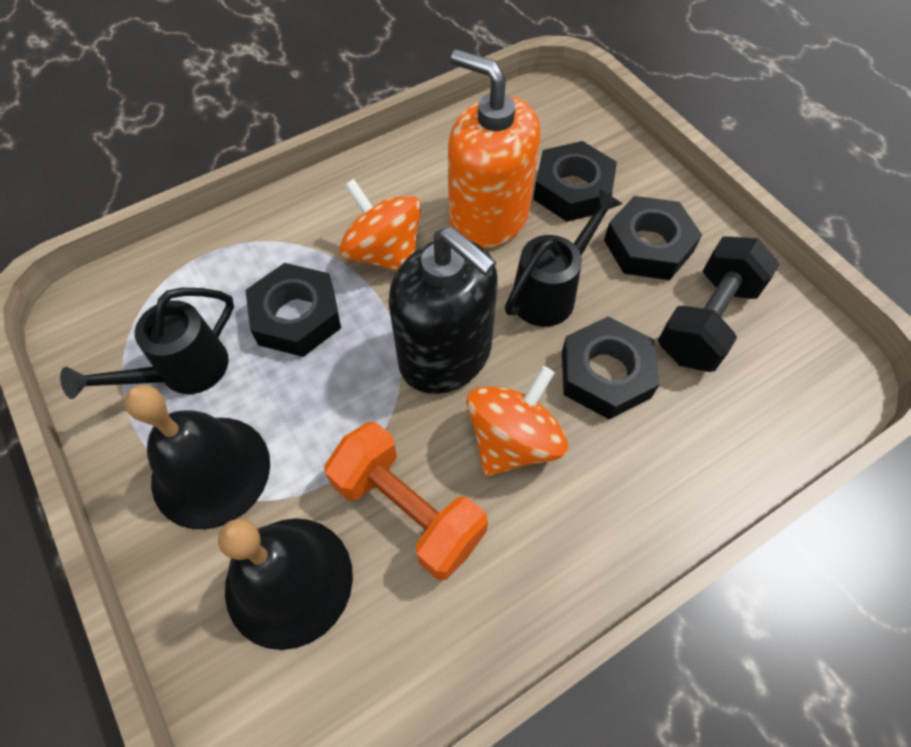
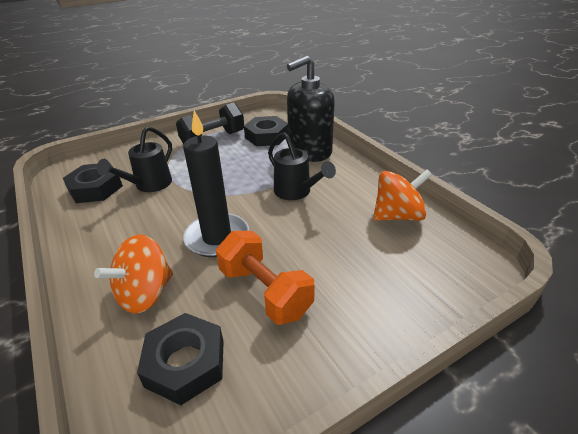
black bell: [124,385,270,529] [218,518,353,650] = 2 -> none = 0
black candle: none = 0 -> [183,110,249,257] = 1
black nut: [245,263,341,357] [533,141,617,222] [562,316,660,420] [604,196,702,280] = 4 -> [63,163,123,203] [137,313,224,405] [244,116,288,146] = 3
orange soap dispenser: [448,49,540,249] = 1 -> none = 0

